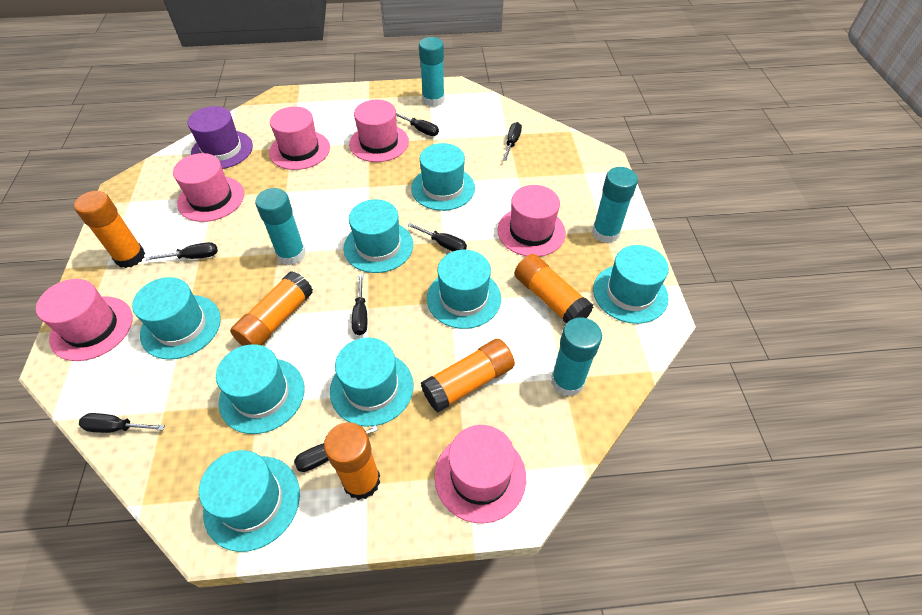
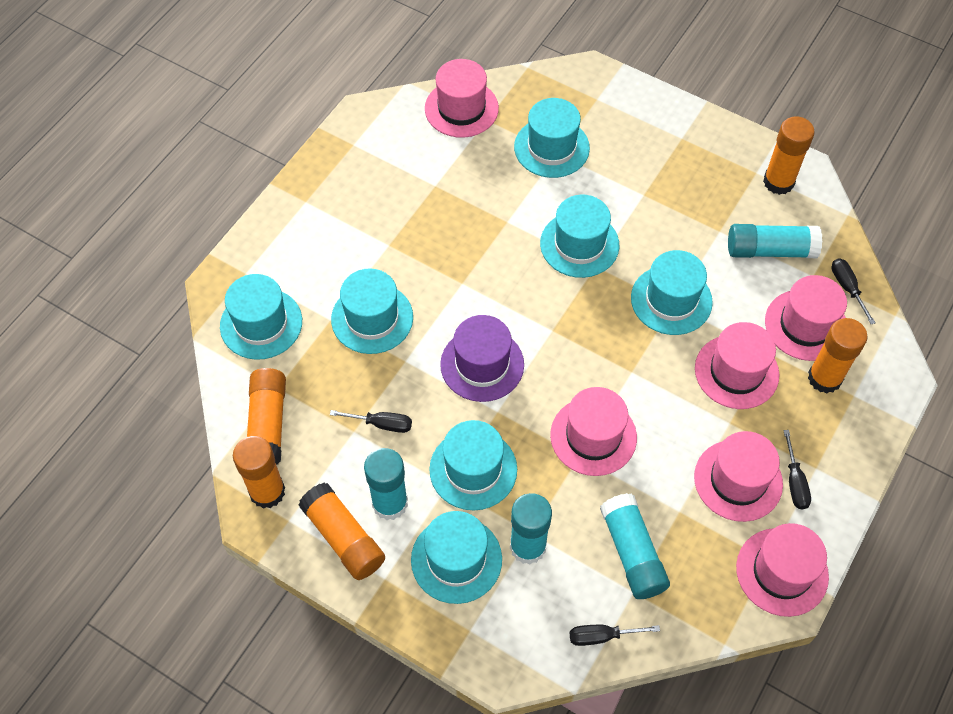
black screwdriver: [79,413,165,433] [145,242,218,260] [294,425,378,472] [352,274,367,335] [396,113,439,136] [407,223,467,252] [503,122,522,161] = 7 -> [330,410,412,433] [570,625,660,646] [783,430,811,510] [831,259,876,324] = 4
turquoise hat: [132,277,221,360] [199,450,300,552] [216,344,304,434] [330,338,413,427] [344,199,413,273] [411,143,475,211] [427,250,501,329] [593,245,669,324] = 8 -> [220,274,302,360] [331,268,413,354] [411,511,502,604] [429,420,517,510] [514,98,590,178] [540,195,619,278] [631,250,713,335] = 7

